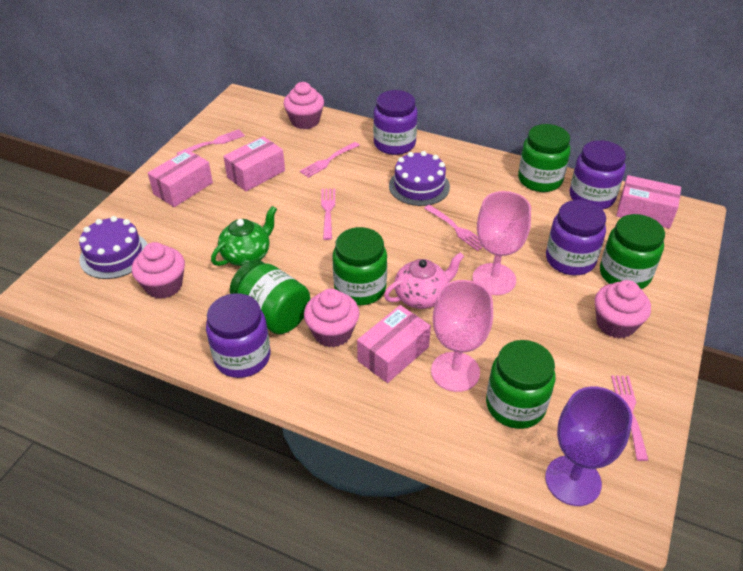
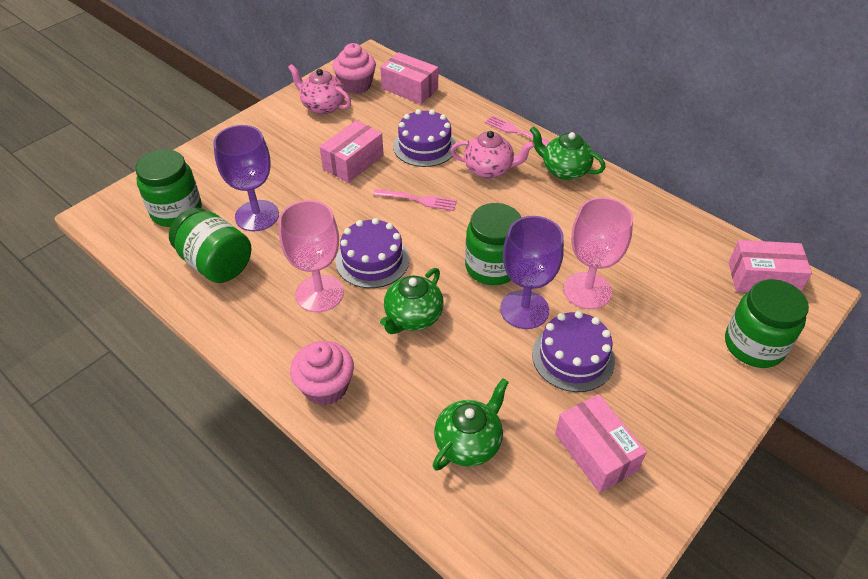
green jar: [230,260,310,334] [332,227,387,305] [486,340,555,429] [518,124,570,192] [600,214,665,289] = 5 -> [135,149,202,227] [169,207,251,283] [465,203,521,285] [725,279,809,368] = 4
green teapot: [211,206,277,266] = 1 -> [380,268,443,334] [433,378,509,471] [530,126,606,180] = 3
pink cupcake: [132,242,185,299] [283,82,324,129] [304,289,359,347] [595,280,651,339] = 4 -> [290,341,354,406] [333,43,376,94] = 2
pink fork: [177,129,245,154] [300,142,360,178] [321,189,335,240] [424,205,482,251] [611,376,648,461] = 5 -> [373,189,457,211] [485,115,550,146] = 2
pink teapot: [384,252,464,309] = 1 -> [288,64,351,114] [450,131,535,179] = 2
purple cake: [79,216,148,279] [389,151,450,206] = 2 -> [336,218,409,288] [393,109,456,167] [532,311,615,392] = 3
purple goblet: [545,386,632,506] = 1 -> [213,125,279,231] [500,216,564,329] = 2
purple jar: [206,293,270,378] [373,90,418,155] [546,200,606,275] [570,140,626,209] = 4 -> none = 0

